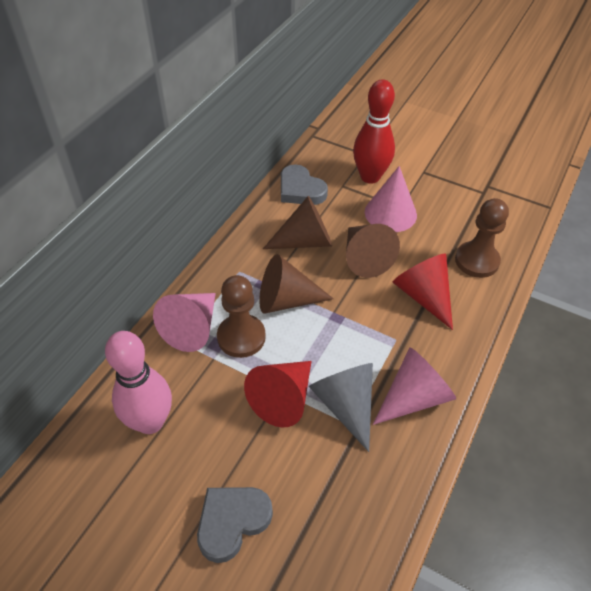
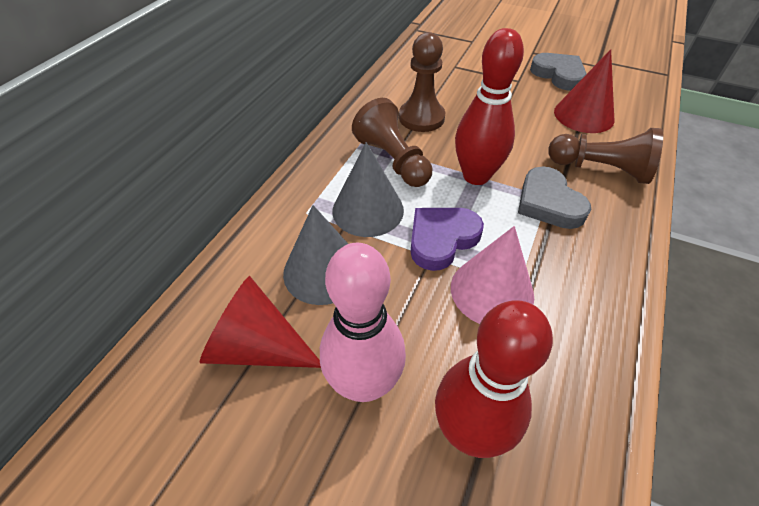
brown cone: [259,254,334,314] [263,196,332,249] [346,224,400,278] = 3 -> none = 0
brown pawn: [217,275,266,358] [455,198,509,278] = 2 -> [352,98,432,187] [399,32,445,132] [548,128,663,184] = 3
grey cone: [309,363,373,452] = 1 -> [283,205,348,305] [332,142,404,237] = 2
pink cone: [153,293,216,352] [365,166,417,232] [373,347,456,425] = 3 -> [451,226,534,324] = 1
purple heart: none = 0 -> [411,208,484,271] = 1
red bowling pin: [353,79,395,184] = 1 -> [435,300,553,458] [455,28,524,185] = 2

